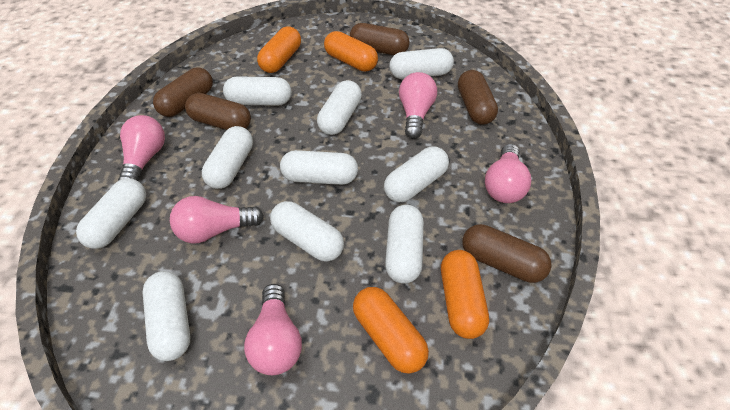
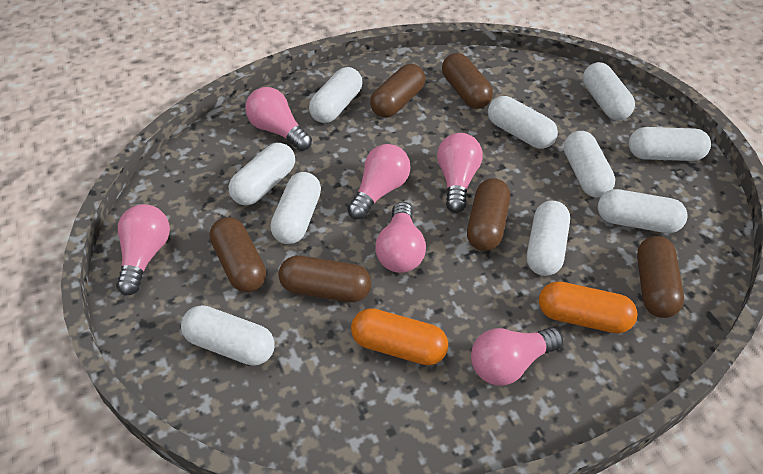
brown capsule: [153,67,213,117] [185,93,251,130] [350,23,410,55] [458,70,498,125] [462,224,552,283] = 5 -> [210,217,266,292] [278,256,371,302] [370,64,425,118] [442,53,493,109] [467,178,510,251] [637,236,684,318] = 6
orange capsule: [257,26,301,73] [324,31,378,72] [353,287,429,374] [441,250,489,339] = 4 -> [351,308,448,365] [539,281,638,333] = 2
pink light bulb: [118,115,165,181] [170,196,264,243] [244,284,302,375] [399,72,437,139] [485,144,531,203] = 5 -> [116,204,170,295] [245,87,312,151] [347,144,411,219] [375,202,426,273] [437,133,482,213] [471,327,563,386] = 6

